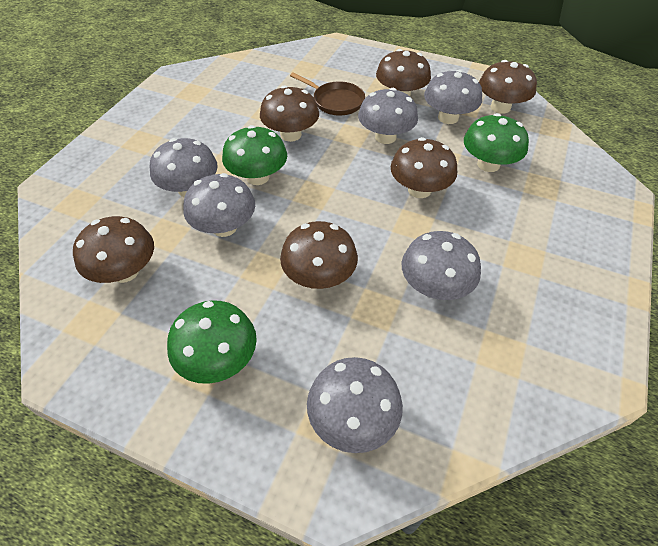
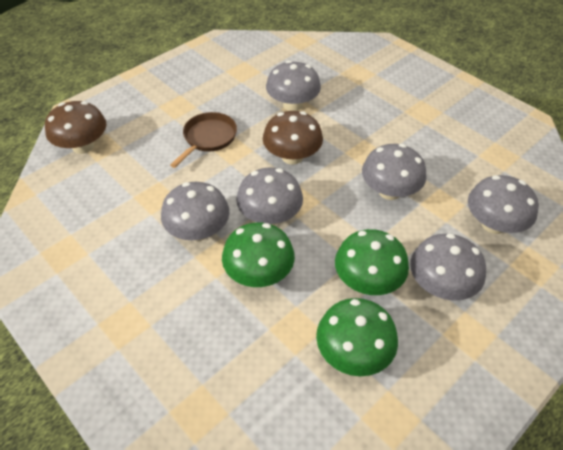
brown mushroom: [73,216,154,283] [260,85,319,142] [280,221,358,289] [376,49,431,96] [391,137,457,198] [479,60,537,114] = 6 -> [45,101,107,154] [263,111,323,165] = 2

